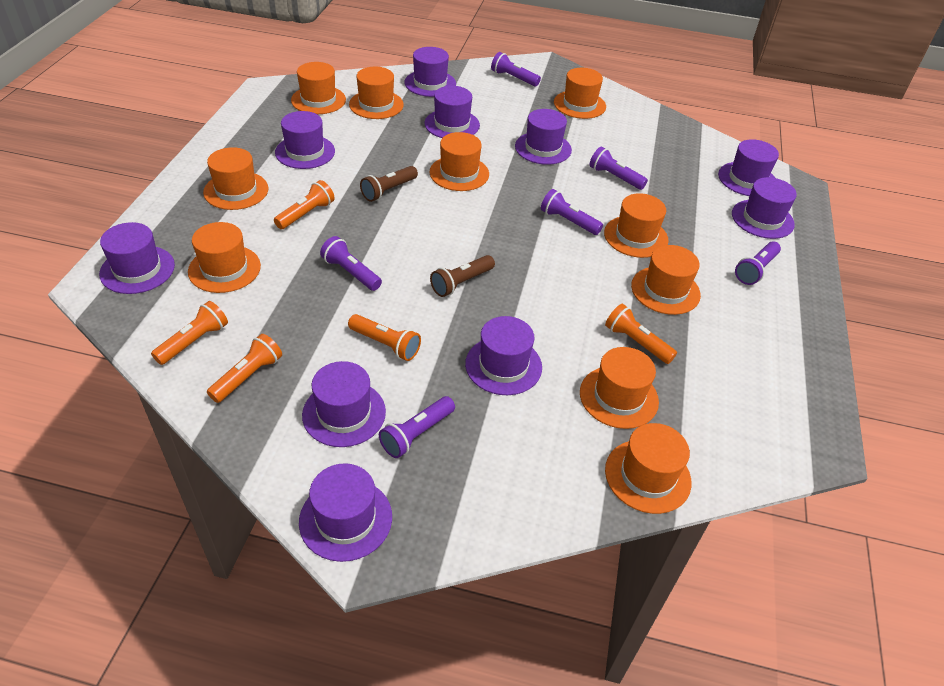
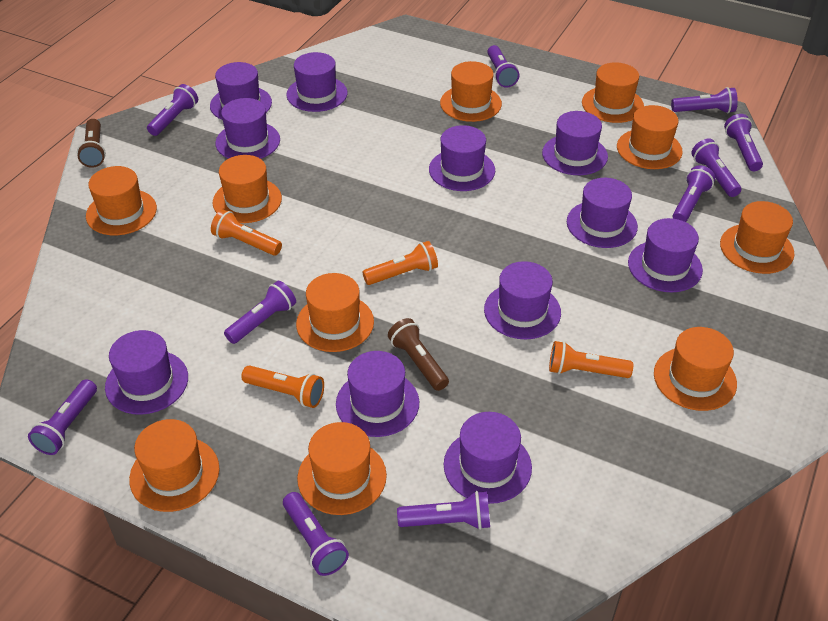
orange flashlight: [151,301,228,365] [207,334,282,403] [274,180,335,229] [348,314,421,361] [605,304,677,364] = 5 -> [211,210,282,256] [241,365,324,408] [362,241,438,285] [549,341,633,378] = 4
purple flashlight: [320,236,382,291] [379,396,455,458] [491,52,541,86] [541,189,603,235] [589,146,648,190] [735,241,781,285] = 6 -> [28,379,97,455] [147,84,198,136] [224,281,296,344] [283,492,349,576] [397,491,490,530] [487,45,519,88] [671,87,738,113] [673,165,715,222] [691,138,741,197] [724,114,763,171] = 10
purple hat: [99,222,175,294] [275,111,335,169] [299,463,392,562] [302,361,386,447] [404,47,456,97] [424,86,480,138] [465,316,542,395] [515,109,572,165] [718,139,779,196] [732,177,797,239] = 10 -> [105,330,188,415] [210,62,272,120] [215,98,280,159] [287,52,347,112] [336,351,419,437] [429,125,495,191] [444,412,532,504] [484,261,561,339] [542,111,608,175] [567,178,638,248] [628,218,703,292] = 11

